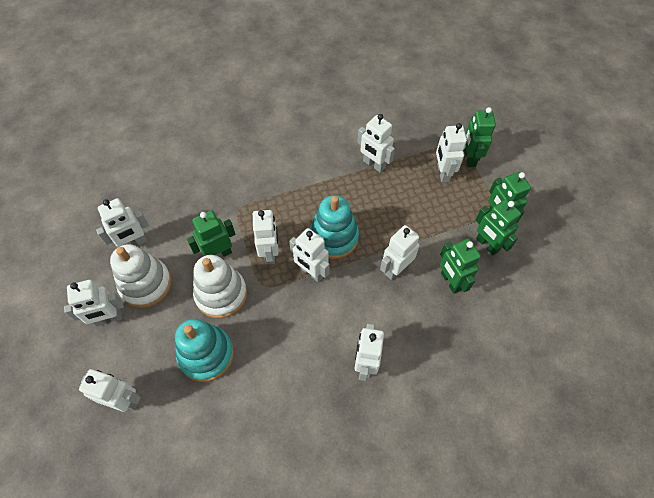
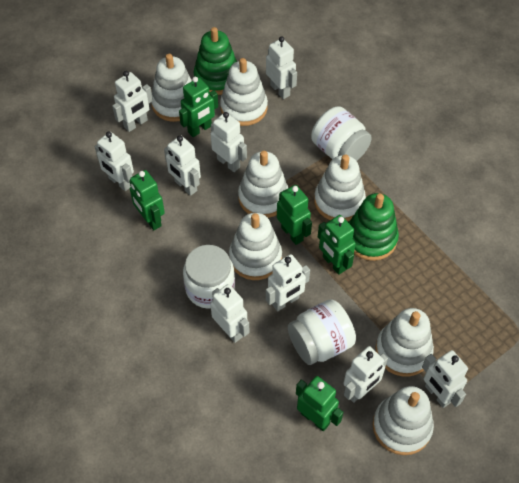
green stacking toy: none = 0 -> [194,27,237,95] [349,193,399,261] = 2
turquoise stacking toy: [175,319,234,382] [310,195,359,259] = 2 -> none = 0
white jar: none = 0 -> [183,245,235,309] [288,299,356,365] [311,106,372,161] = 3
white stacking toy: [110,244,171,308] [193,255,247,318] = 2 -> [151,54,192,122] [220,58,268,126] [229,213,282,280] [238,151,288,218] [314,155,366,221] [373,386,434,455] [375,308,434,376] = 7

